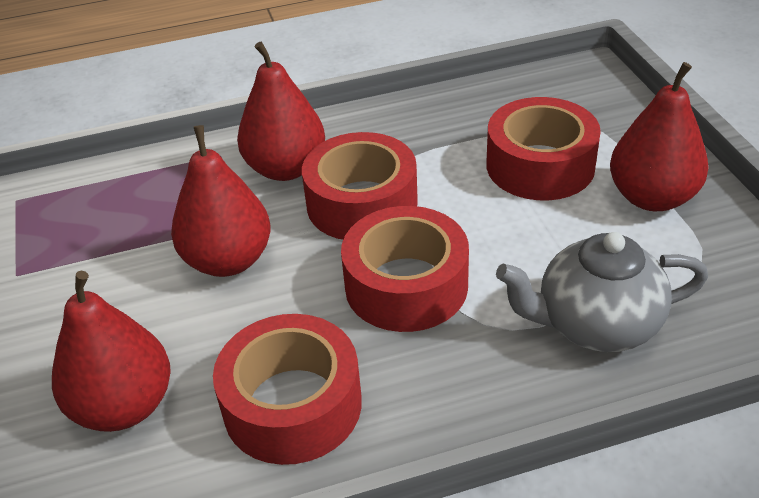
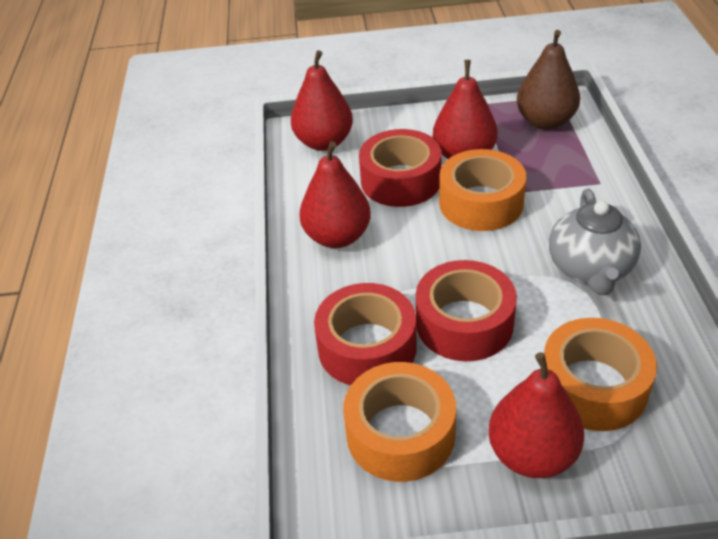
brown pear: none = 0 -> [517,30,580,130] = 1
orange tape: none = 0 -> [343,362,456,482] [439,149,526,231] [544,318,657,431] = 3
red tape: [213,314,362,465] [302,132,418,240] [341,206,469,332] [486,97,601,200] = 4 -> [314,283,417,385] [359,129,442,207] [416,260,517,361] = 3

